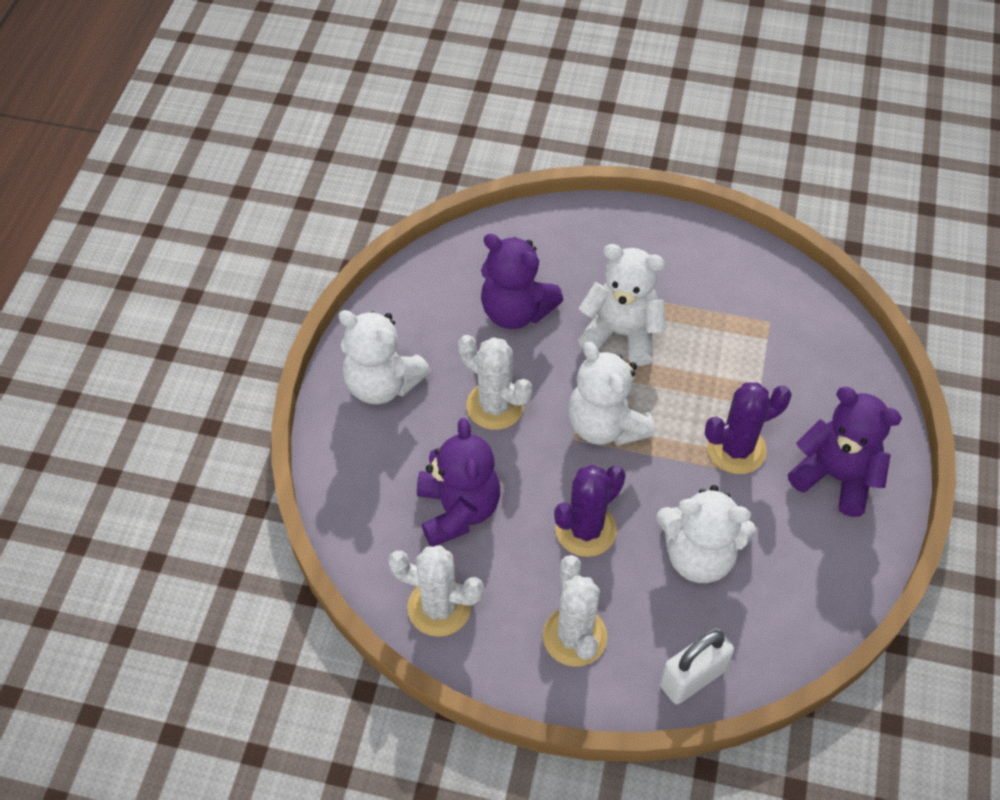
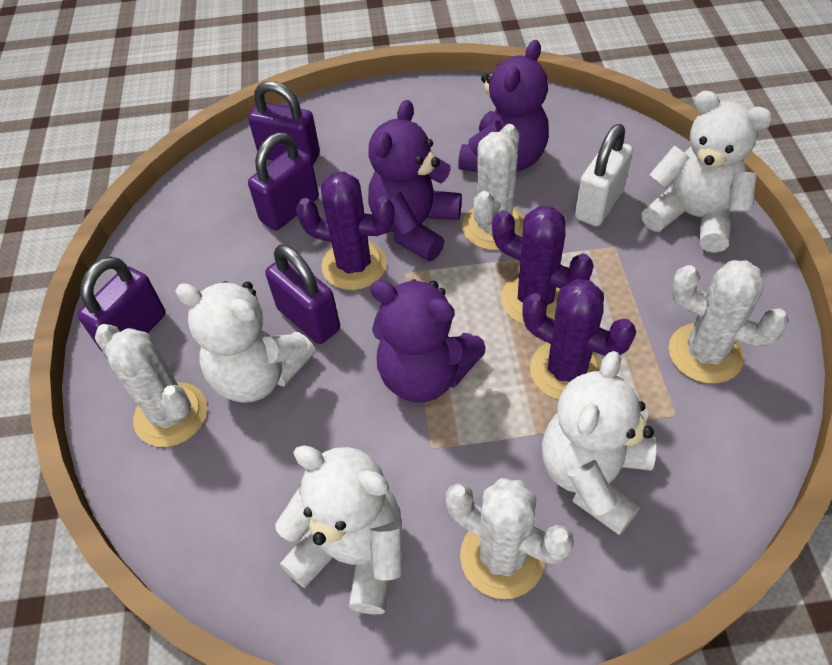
purple cactus: [554,465,626,557] [705,382,792,474] = 2 -> [296,172,395,290] [492,206,594,325] [522,279,636,400] = 3
purple padlock: none = 0 -> [77,257,166,352] [248,81,320,165] [248,132,319,231] [265,245,340,344] = 4
white cactus: [388,545,484,637] [458,335,532,430] [543,555,608,667] = 3 -> [95,324,207,447] [446,478,574,599] [462,124,524,250] [669,260,789,384] = 4

